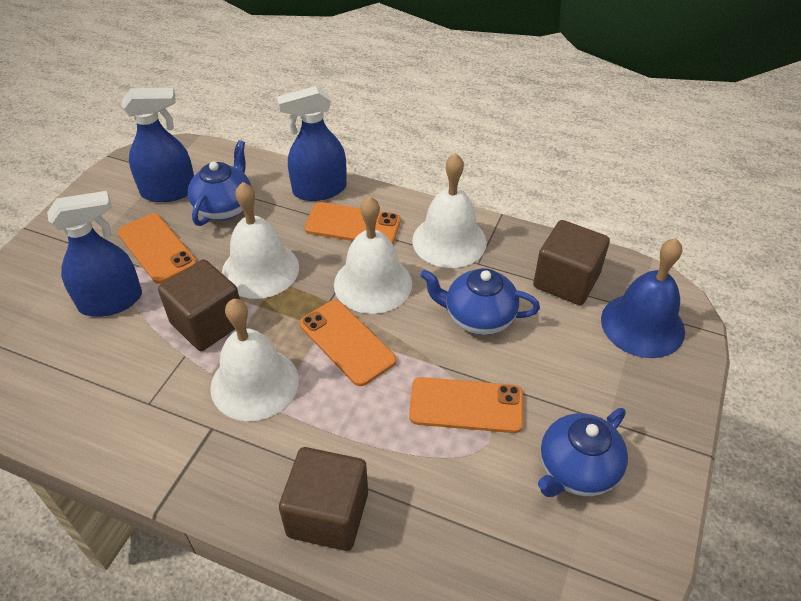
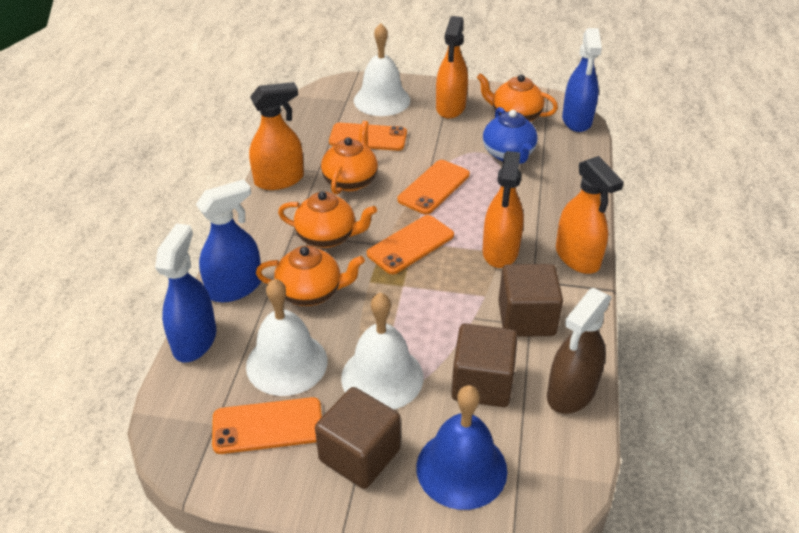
blue teapot: [187,140,252,226] [420,268,540,335] [538,408,628,497] = 3 -> [483,107,537,164] = 1
brown spray bottle: none = 0 -> [547,288,611,414] = 1
orange spray bottle: none = 0 -> [249,82,304,190] [436,16,468,119] [482,151,524,268] [556,156,624,274] = 4
orange teapot: none = 0 -> [256,246,365,306] [278,191,377,248] [321,121,378,195] [477,73,558,122] = 4
white bell: [210,299,299,421] [222,182,299,299] [334,196,412,314] [412,153,487,268] = 4 -> [246,278,327,396] [341,292,423,410] [354,23,410,116] = 3

